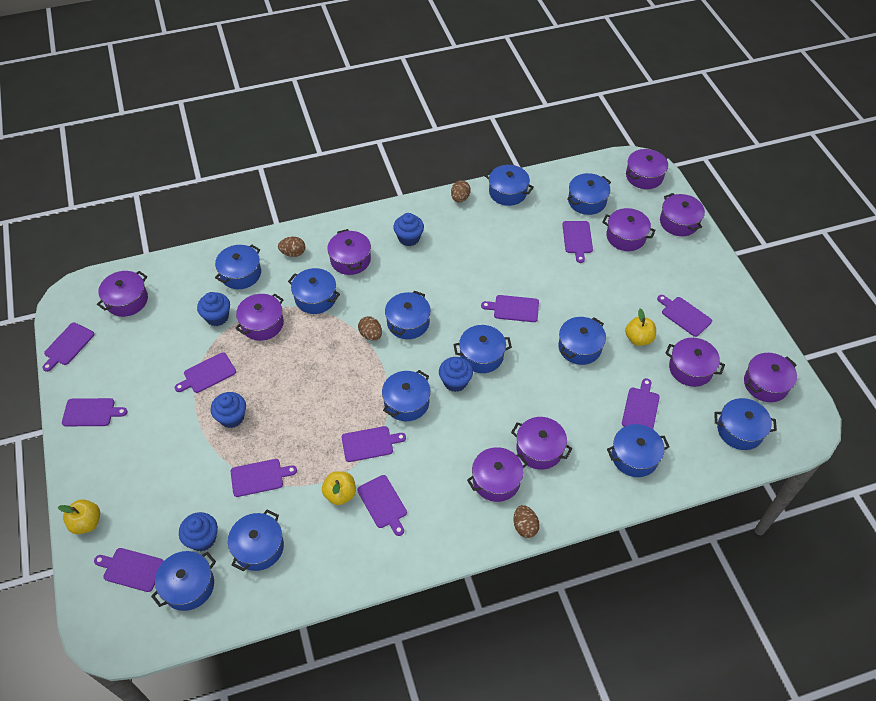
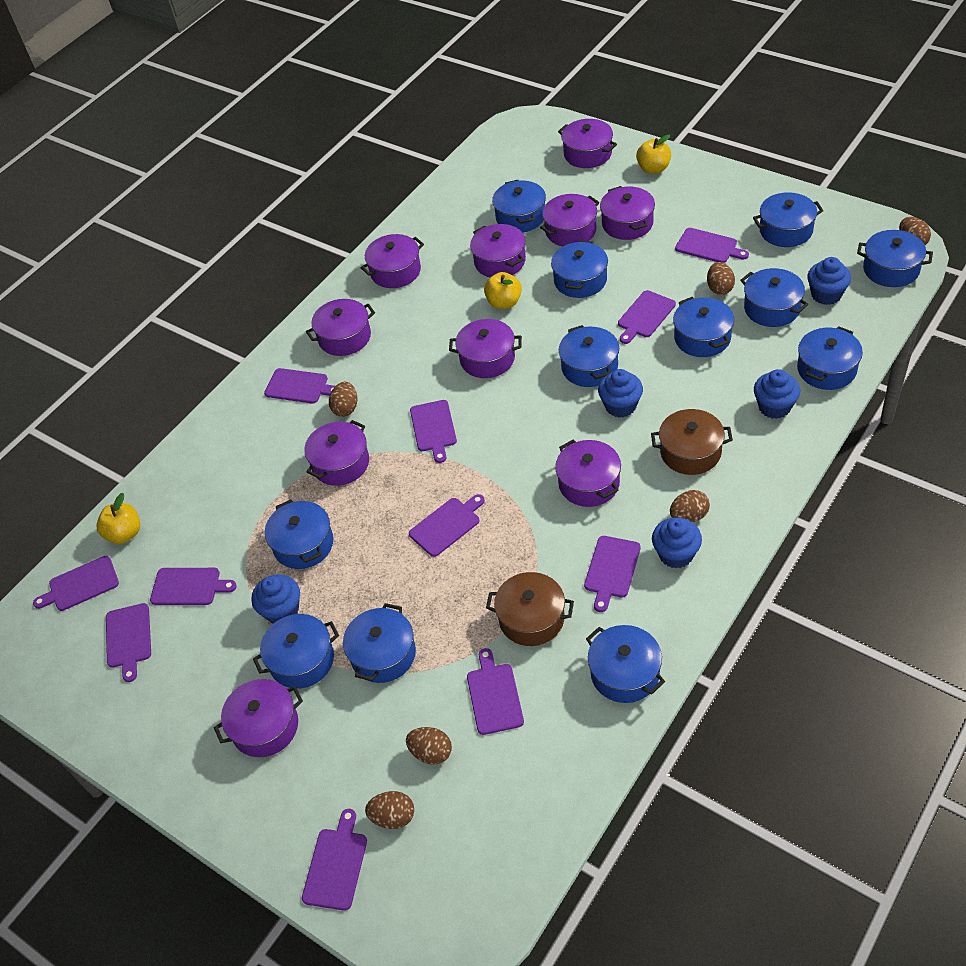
brown egg: [278,237,305,257] [358,316,382,341] [451,180,471,203] [514,505,540,538] = 4 -> [329,382,357,417] [365,791,414,829] [406,727,452,765] [670,490,710,522] [707,262,735,295] [899,217,931,245] = 6
brown pot: none = 0 -> [486,572,574,646] [651,409,733,475] = 2

